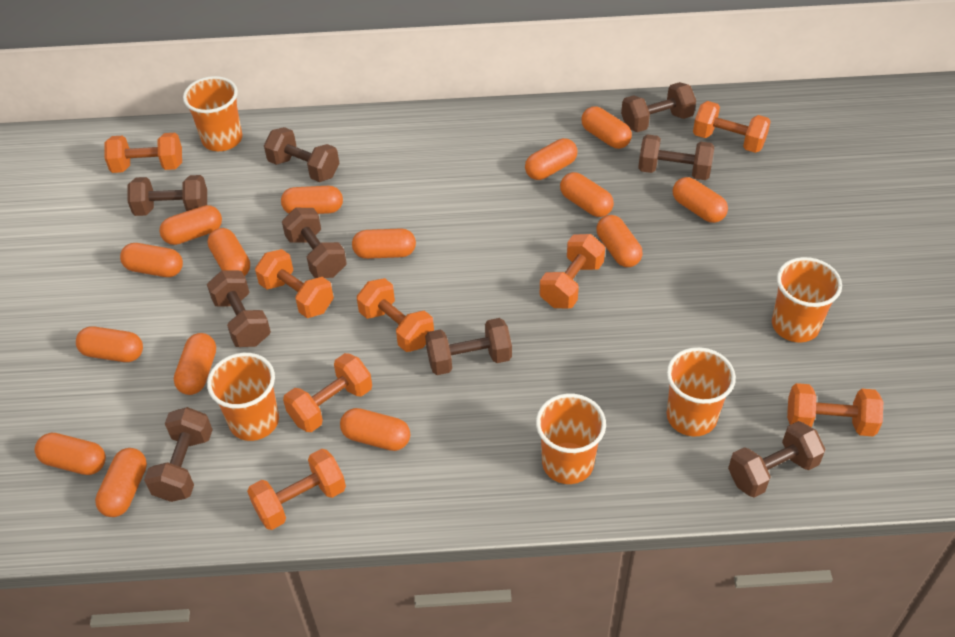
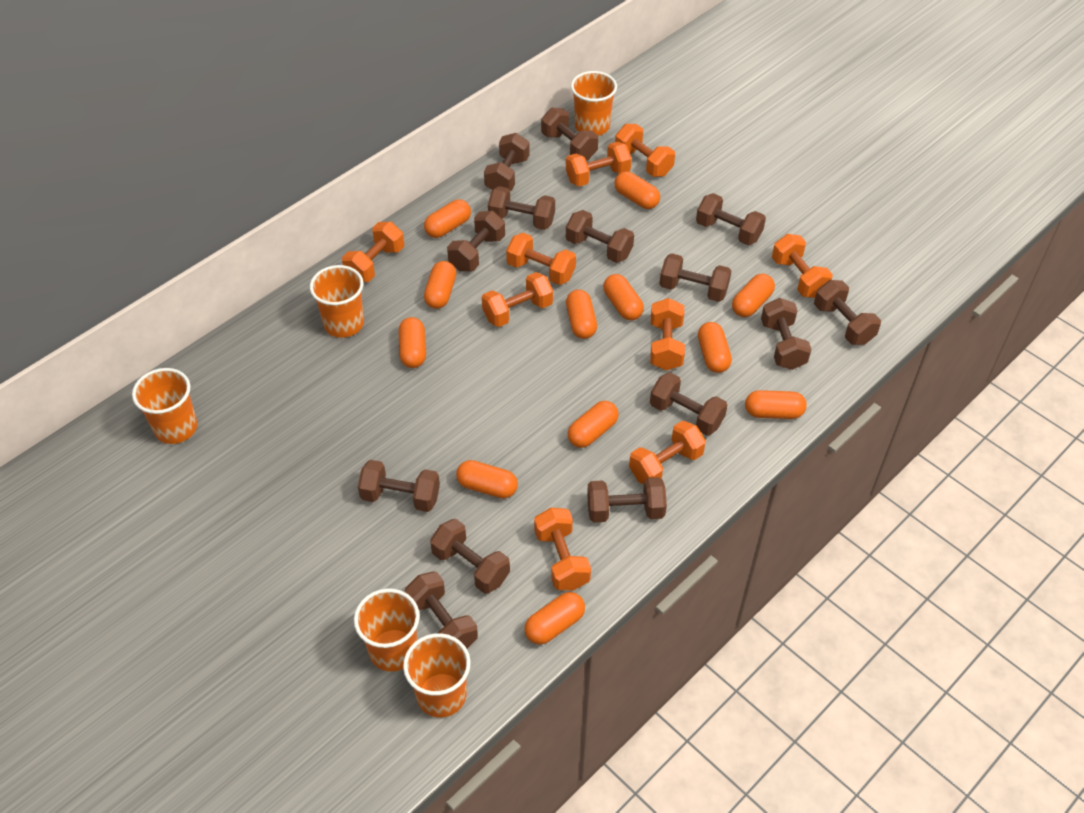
brown dumbbell: [127,175,207,216] [144,407,213,502] [207,270,271,347] [264,127,339,182] [282,208,347,278] [425,318,512,375] [621,82,696,132] [638,134,714,180] [728,421,825,497] = 9 -> [358,460,440,512] [405,572,478,649] [430,519,510,594] [447,211,505,271] [484,133,529,191] [488,186,555,230] [541,108,598,161] [566,210,634,263] [587,477,667,523] [650,372,727,435] [659,253,731,302] [696,193,766,245] [761,298,812,370] [814,280,881,345] = 14
orange capsule: [35,433,106,475] [76,326,143,362] [95,448,147,517] [120,243,183,277] [159,205,222,245] [174,333,216,395] [207,228,250,276] [281,186,343,214] [340,408,410,451] [352,228,416,259] [525,138,578,180] [560,172,614,217] [581,106,632,149] [596,215,643,267] [673,177,728,223] = 15 -> [398,317,426,368] [424,199,471,238] [424,261,456,309] [456,460,518,499] [524,592,585,645] [566,290,597,339] [568,401,619,448] [603,274,644,320] [614,171,660,209] [698,322,732,373] [732,274,775,317] [745,390,807,419] = 12
orange dumbbell: [104,133,182,173] [247,449,346,530] [255,249,334,318] [283,353,372,432] [357,278,434,352] [540,234,605,308] [693,101,771,153] [787,383,883,436] = 8 -> [342,222,404,282] [482,272,553,327] [506,233,576,285] [534,508,591,590] [566,142,632,187] [615,124,675,177] [629,421,706,484] [650,298,685,370] [772,234,833,298] = 9

